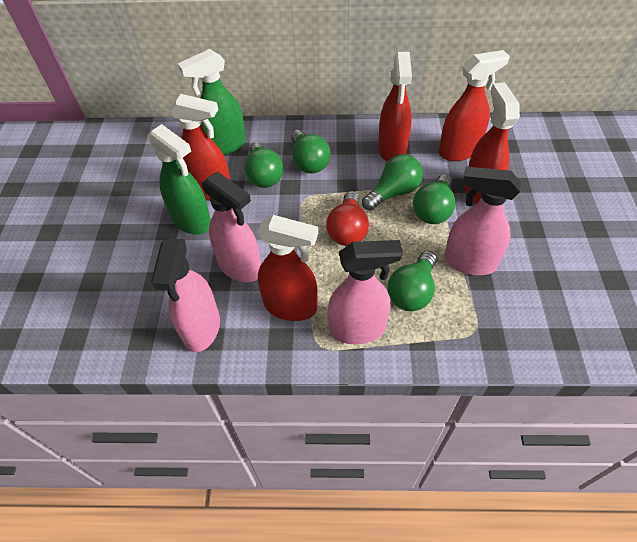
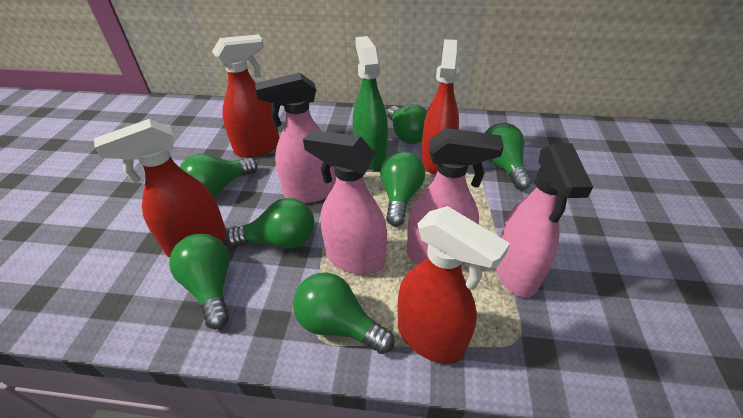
green light bulb: [244,142,283,188] [291,130,330,173] [362,154,423,211] [387,251,436,311] [413,174,455,224] = 5 -> [169,234,229,329] [180,154,258,196] [226,198,314,249] [293,272,395,354] [380,151,425,226] [387,104,427,144] [485,123,532,190] = 7
green spray bottle: [148,124,211,235] [178,49,246,155] = 2 -> [353,36,388,169] = 1
red light bulb: [326,191,369,246] = 1 -> none = 0
red spray bottle: [169,94,231,201] [258,215,318,321] [378,52,412,162] [439,50,510,161] [464,82,520,204] = 5 -> [94,119,227,258] [212,35,279,158] [398,206,510,364] [421,39,460,175] = 4

